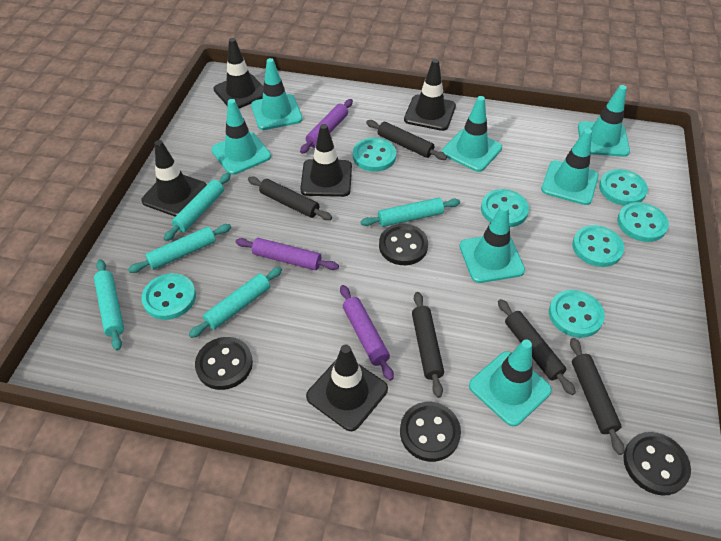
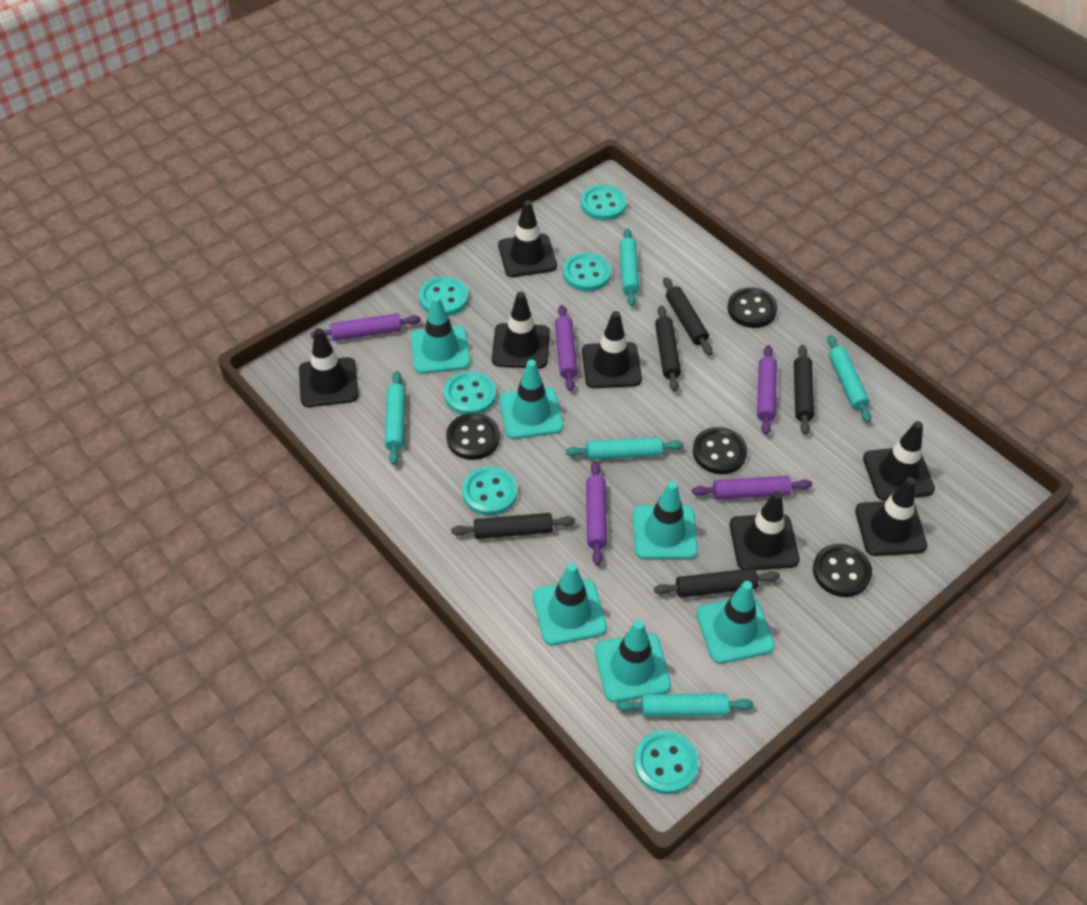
black traffic cone: [141,140,207,217] [213,38,264,109] [300,124,352,197] [306,345,388,431] [404,59,456,131] = 5 -> [299,328,359,407] [492,292,550,369] [498,200,557,277] [582,311,642,388] [730,491,800,570] [855,477,927,556] [863,421,935,501] = 7
purple rolling pin: [236,238,339,270] [300,99,353,154] [340,285,394,381] = 3 -> [310,313,421,341] [555,305,578,391] [586,461,607,566] [692,476,812,500] [757,345,777,435] = 5
turquoise button: [141,273,196,320] [353,138,396,172] [481,189,529,227] [549,290,605,338] [572,225,625,267] [599,169,648,206] [617,202,669,242] = 7 -> [419,276,469,316] [444,371,496,415] [462,466,518,516] [563,252,611,291] [581,185,627,221] [634,730,699,794] = 6
turquoise traffic cone: [211,99,271,175] [251,58,303,130] [442,96,502,172] [459,205,525,283] [469,339,552,426] [541,129,599,205] [578,85,630,157] = 7 -> [411,295,470,374] [499,359,563,439] [533,563,607,645] [595,620,671,702] [633,481,698,559] [696,581,775,664] = 6

